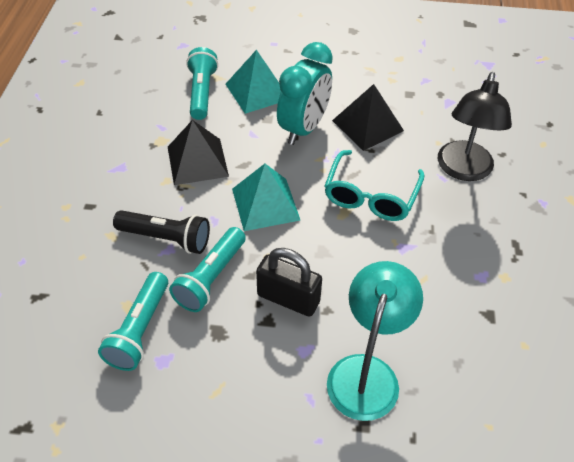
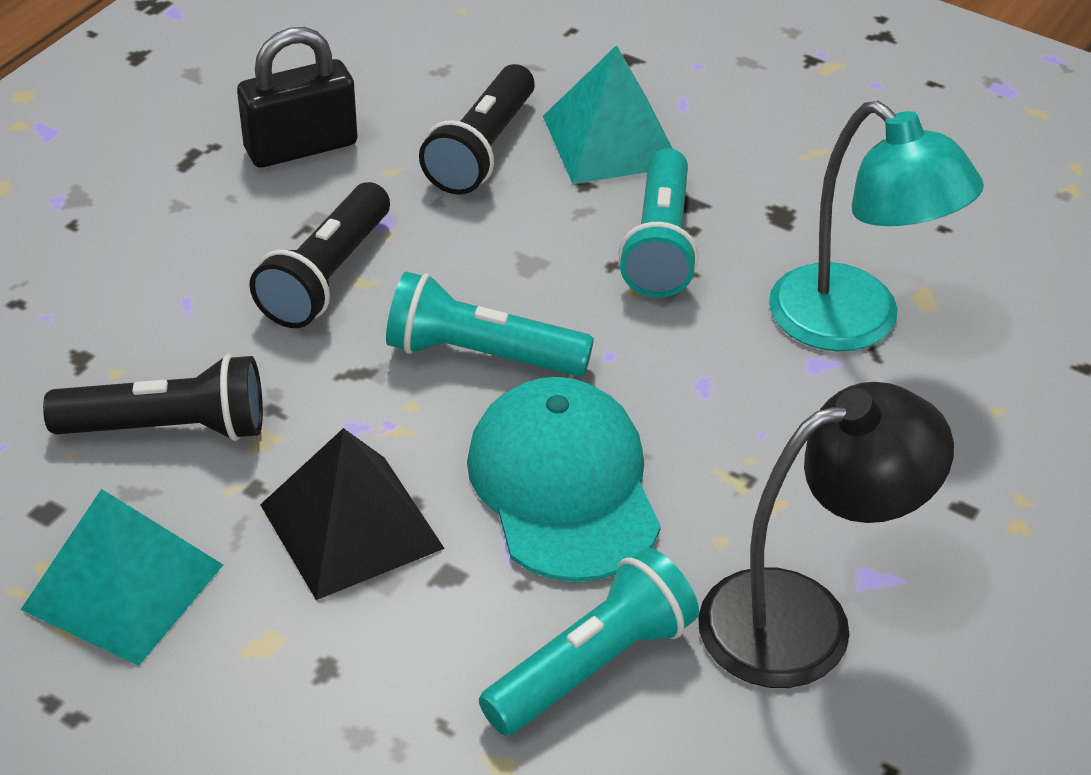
black flashlight: [113,210,210,254] = 1 -> [43,354,263,441] [250,182,390,328] [419,64,535,195] = 3
black pyramid: [168,120,229,185] [332,84,404,151] = 2 -> [260,428,445,600] = 1
turquoise cap: none = 0 -> [467,377,661,582] = 1
turquoise clock: [277,42,333,145] = 1 -> none = 0
turquoise glasses: [324,150,424,221] = 1 -> none = 0

